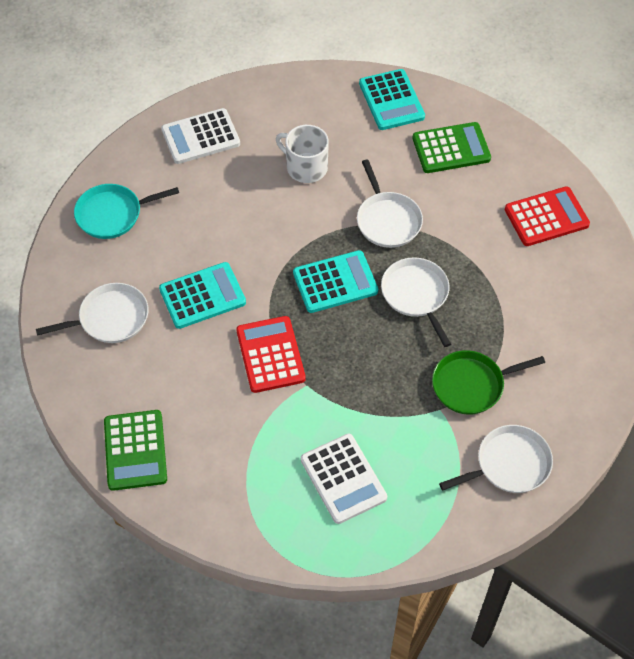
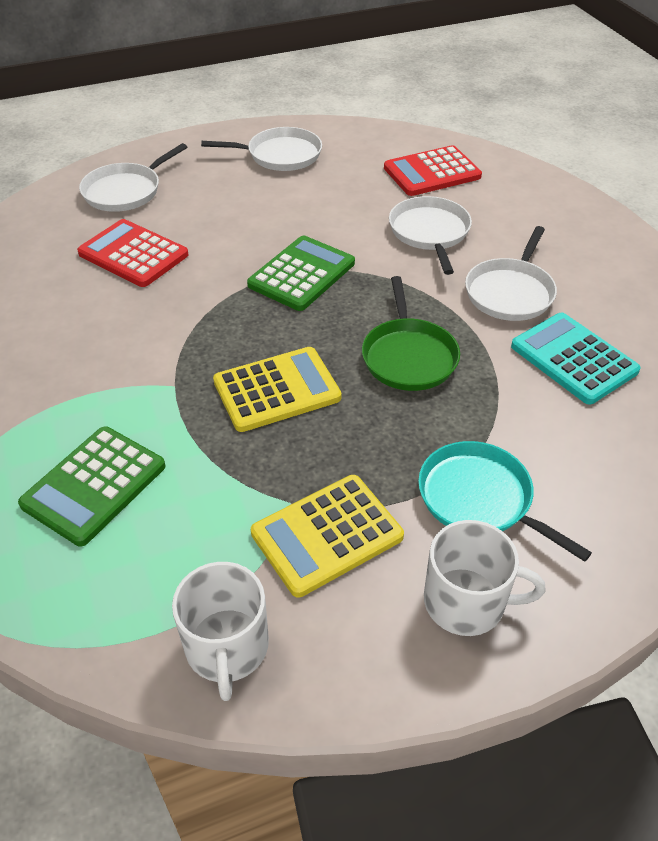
turquoise calculator: [159,262,246,329] [293,250,378,313] [359,69,425,130] = 3 -> [511,313,640,404] = 1
white calculator: [161,108,240,164] [301,434,387,524] = 2 -> none = 0
white mug: [276,125,329,183] = 1 -> [172,562,269,701] [424,520,546,636] = 2
yellow calculator: none = 0 -> [213,347,341,432] [251,475,404,598] = 2

